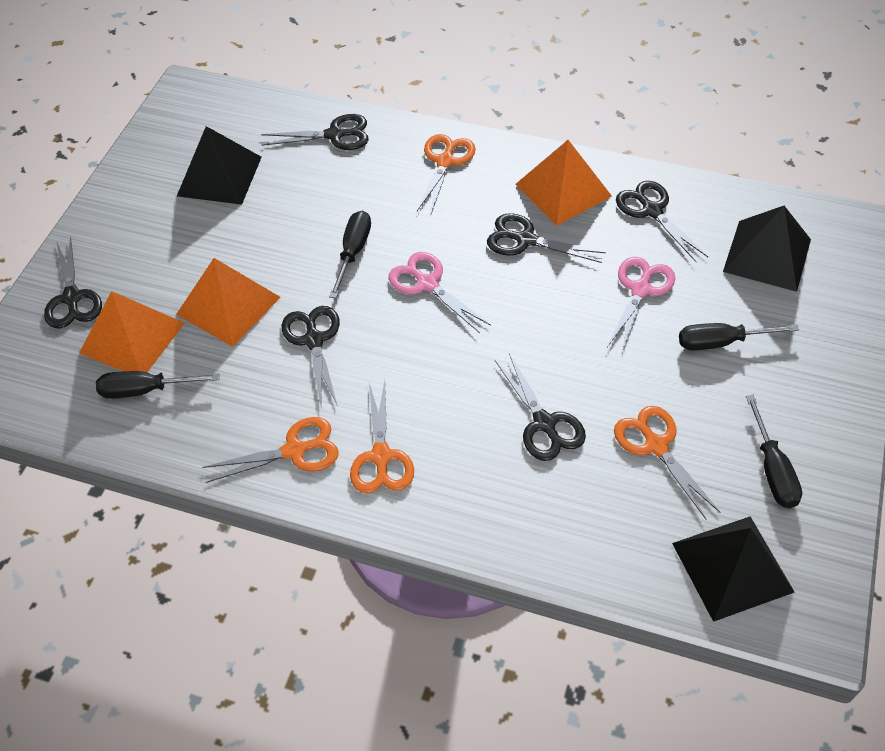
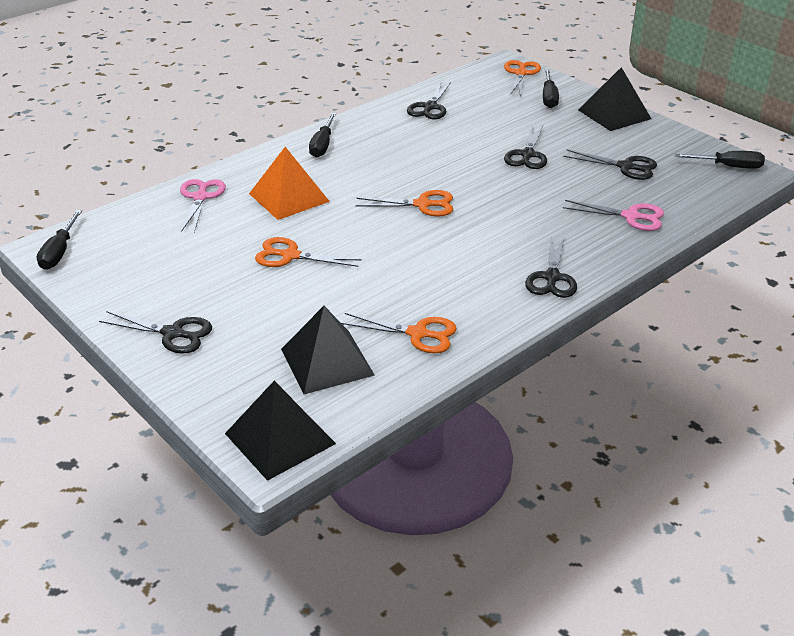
black scissors: [44,236,102,328] [261,114,369,150] [282,306,340,407] [487,213,606,263] [495,354,586,461] [616,181,708,262] = 6 -> [99,311,212,354] [407,82,451,119] [504,126,547,169] [525,236,577,298] [563,150,657,180] = 5
orange pyramid: [79,291,185,372] [176,258,281,347] [515,140,612,226] = 3 -> [249,147,330,220] = 1

